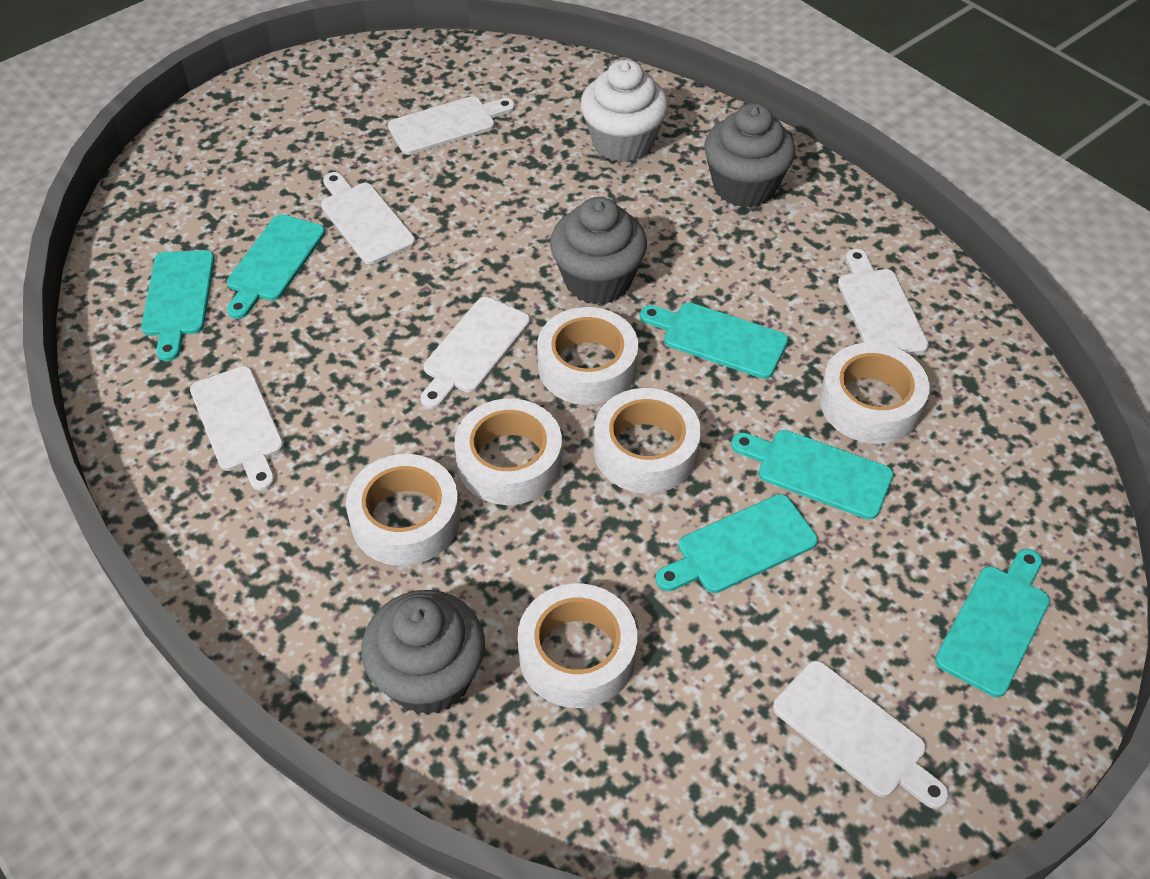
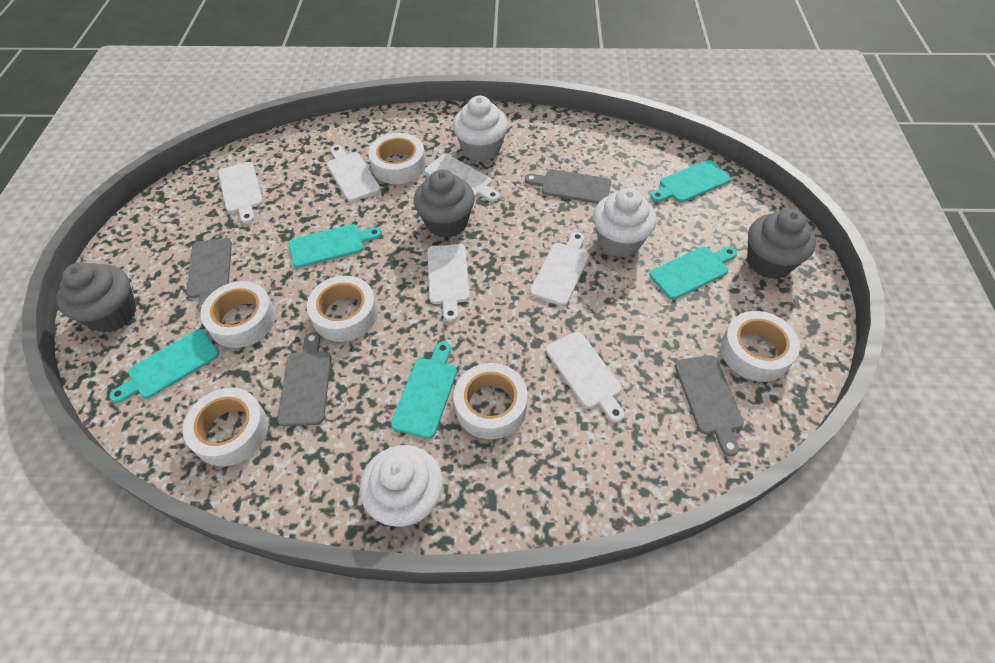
grey cutting board: none = 0 -> [186,238,232,312] [277,332,331,427] [525,169,611,204] [675,355,744,456] = 4
turquoise cutting board: [141,250,215,361] [227,214,325,319] [640,302,788,379] [656,494,818,593] [731,430,894,520] [935,549,1050,697] = 6 -> [109,329,219,403] [289,224,382,268] [391,342,457,439] [650,160,731,203] [650,247,737,300] = 5
white cupcake: [580,59,669,162] = 1 -> [360,445,443,528] [453,96,508,162] [593,188,657,257] = 3

